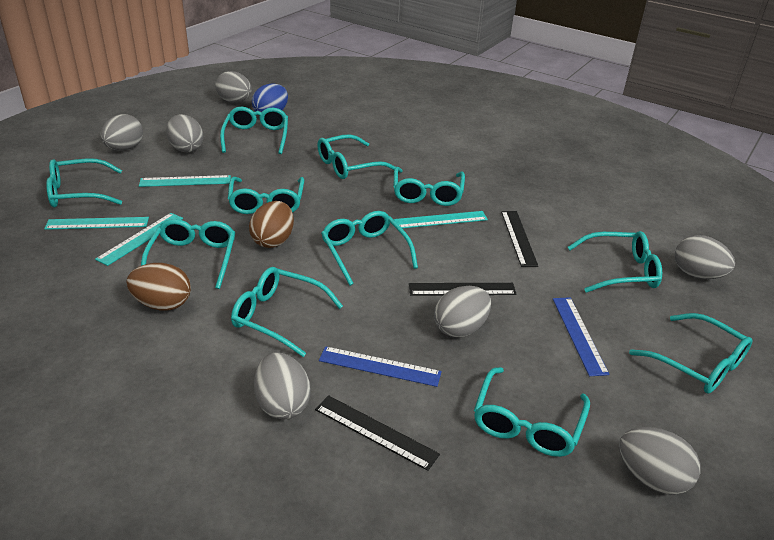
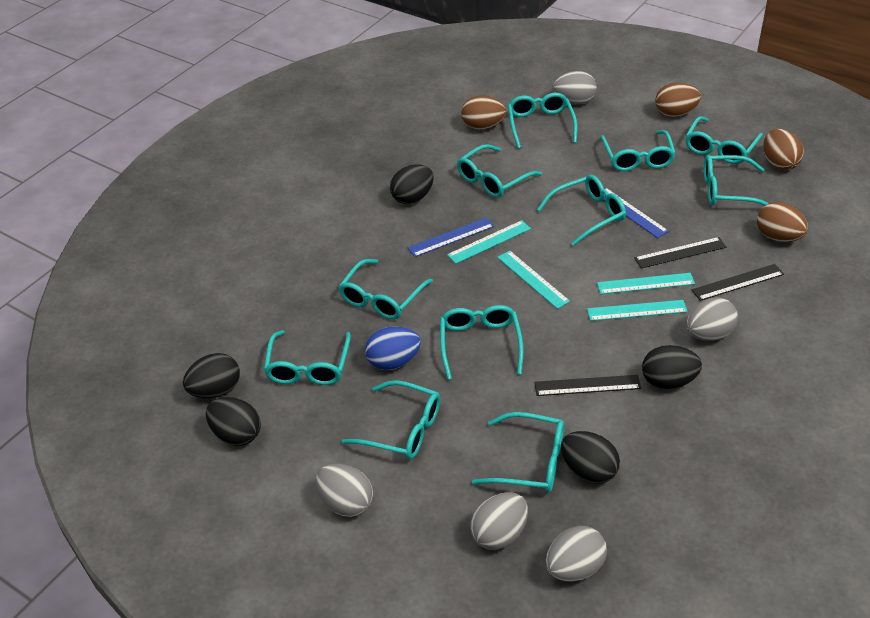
black egg: none = 0 -> [183,353,240,398] [206,397,261,446] [390,164,434,204] [561,431,620,484] [642,345,702,389] = 5
brown egg: [127,263,191,310] [249,201,294,248] = 2 -> [461,95,506,130] [655,82,701,117] [757,202,808,242] [763,129,804,170] = 4
grey egg: [100,114,143,151] [166,114,203,152] [215,71,252,103] [254,352,311,419] [434,286,491,337] [619,427,701,495] [675,235,735,279] = 7 -> [316,464,373,517] [470,492,528,550] [546,526,607,582] [553,71,597,104] [686,297,738,341] = 5

